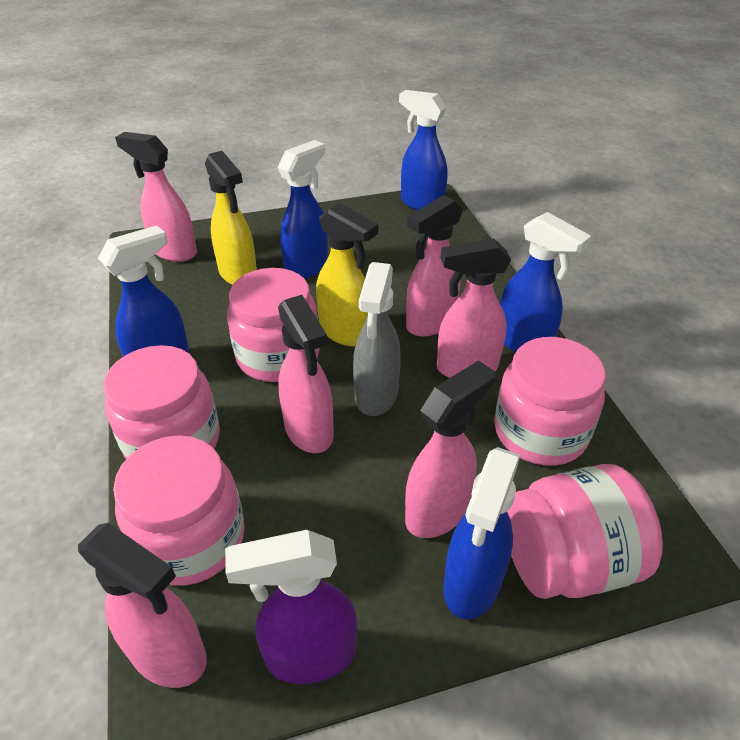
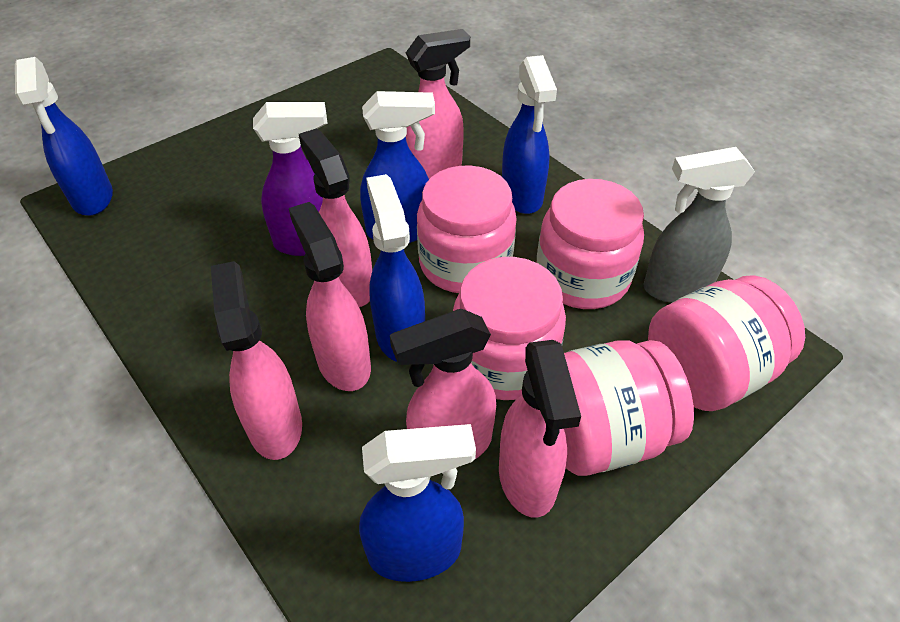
yellow spray bottle: [205,151,257,285] [316,203,378,346] = 2 -> none = 0

